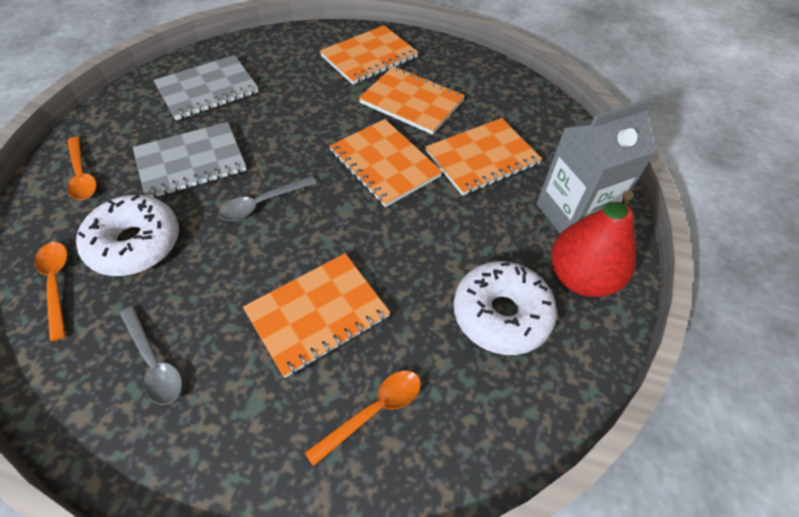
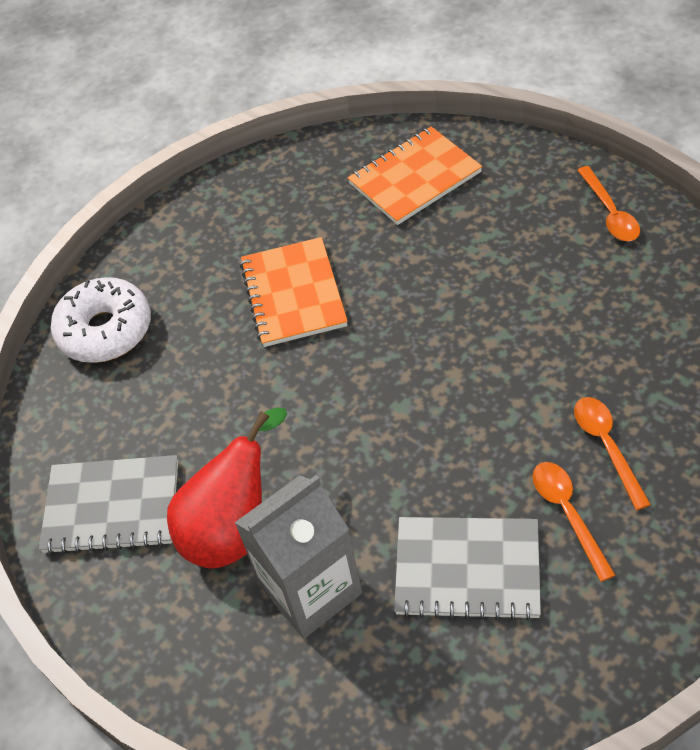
grey spoon: [120,306,182,405] [218,176,317,221] = 2 -> none = 0
orange notebook: [243,253,391,378] [320,25,418,85] [329,119,443,207] [359,66,465,135] [426,118,542,196] = 5 -> [240,237,348,347] [348,126,482,225] = 2
white donut: [76,194,179,276] [454,261,557,355] = 2 -> [51,277,151,363] = 1

